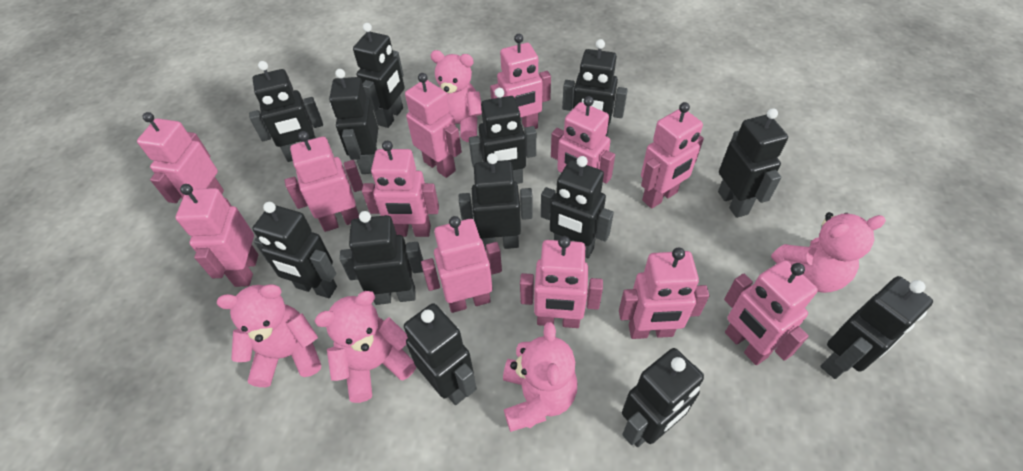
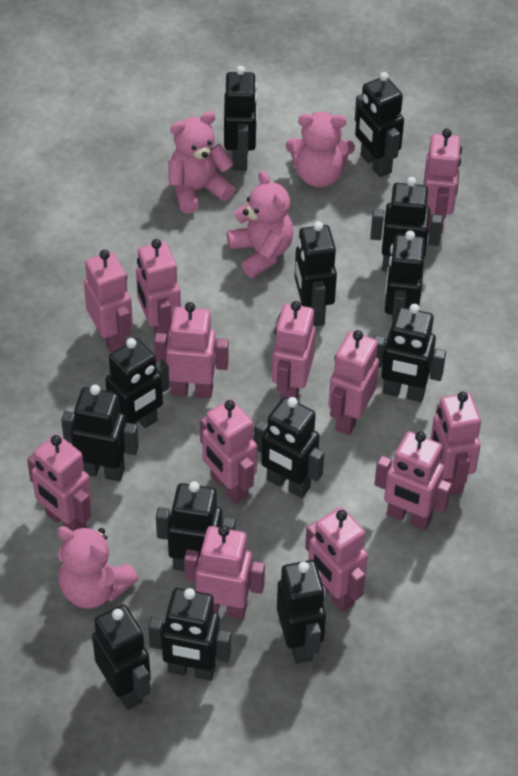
pink teddy bear: [217,284,321,387] [314,291,416,403] [430,50,482,142] [503,322,577,432] [771,212,886,293] = 5 -> [57,526,138,609] [168,111,235,214] [227,170,294,278] [286,112,355,187] = 4

